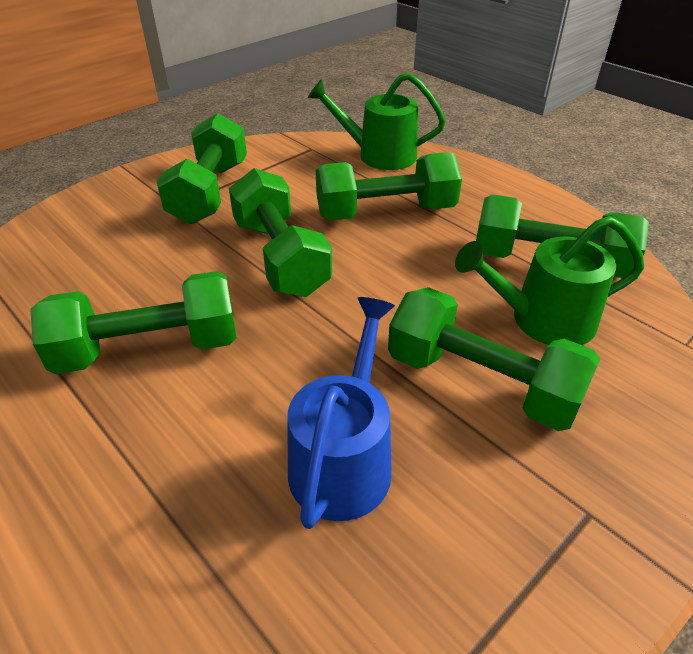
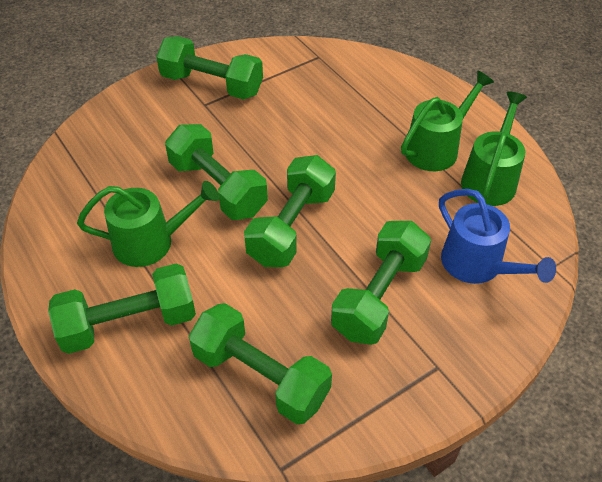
green watering can: [308,73,446,170] [455,216,644,345] = 2 -> [77,181,219,267] [401,71,494,171] [461,91,527,206] = 3

